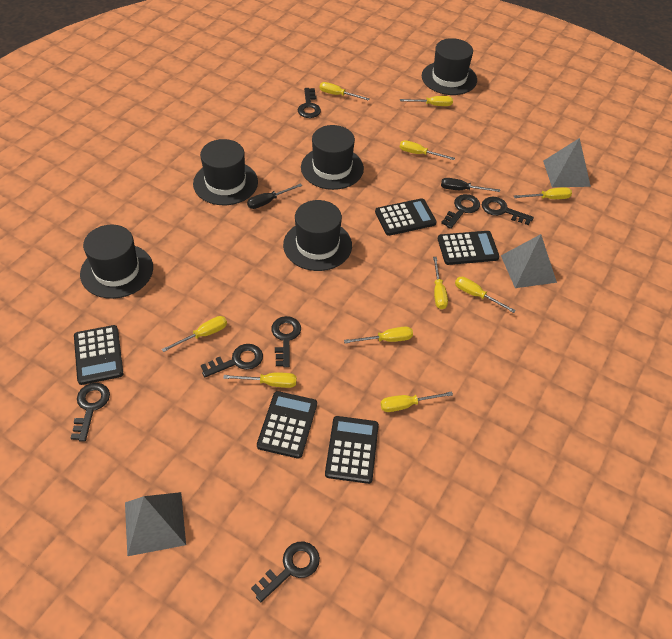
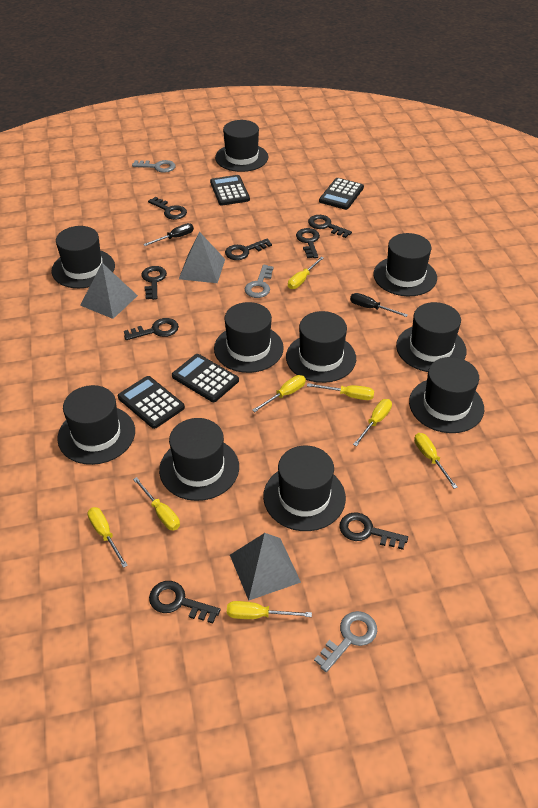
black calculator: [74,325,123,385] [257,391,317,459] [325,416,379,484] [375,198,437,236] [438,231,499,265] = 5 -> [118,376,185,429] [172,354,239,402] [210,175,250,206] [319,178,364,210] = 4
black hat: [80,225,153,299] [193,139,258,205] [283,200,352,271] [301,125,364,190] [422,38,477,95] = 5 -> [51,226,115,288] [57,385,135,465] [159,418,239,501] [214,302,284,373] [215,120,268,172] [263,446,346,531] [286,311,356,383] [374,233,437,296] [396,302,467,372] [409,357,484,433] = 10
black key: [71,383,110,442] [201,344,263,377] [251,541,320,602] [271,316,301,368] [298,88,321,118] [441,194,480,229] [482,197,534,225] = 7 -> [124,318,179,340] [142,266,167,300] [148,197,187,220] [149,581,220,623] [225,239,272,260] [296,228,320,258] [308,215,352,238] [339,513,408,550] = 8
grey key: none = 0 -> [132,160,176,173] [245,265,274,298] [314,611,377,672] = 3
yellow screwdriver: [162,316,227,352] [223,373,297,388] [320,82,370,101] [344,326,413,343] [381,391,453,412] [400,96,453,106] [400,140,455,160] [433,257,448,309] [455,277,516,313] [514,187,572,199] = 10 -> [87,507,128,568] [133,477,180,530] [227,601,312,619] [252,375,306,412] [288,257,324,289] [307,383,374,400] [353,399,392,446] [414,433,458,489] = 8

